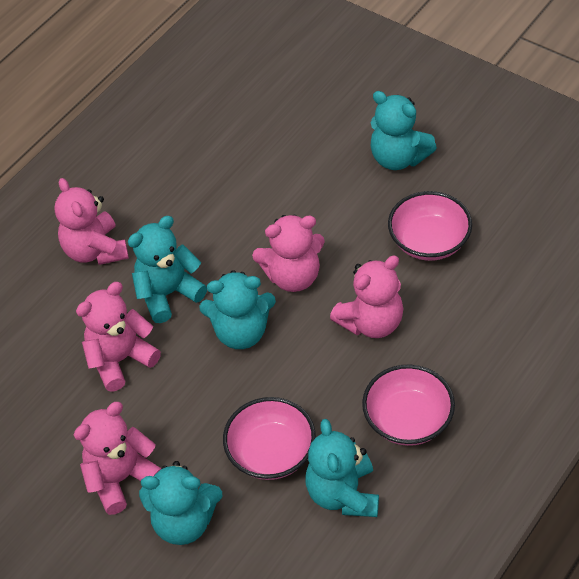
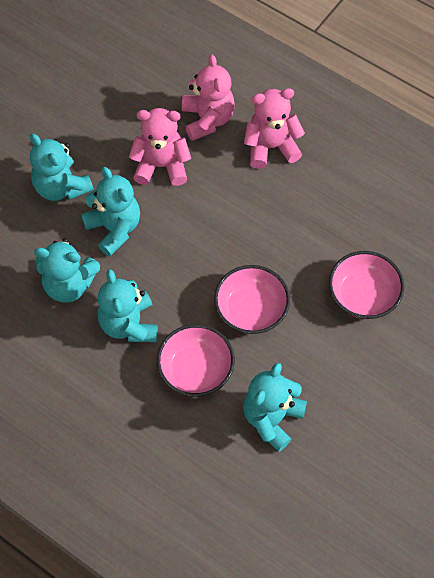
pink teddy bear: [55,178,129,265] [74,402,161,515] [76,282,161,391] [252,215,325,292] [330,256,403,338] = 5 -> [129,108,191,186] [182,55,235,141] [244,88,305,169] = 3

